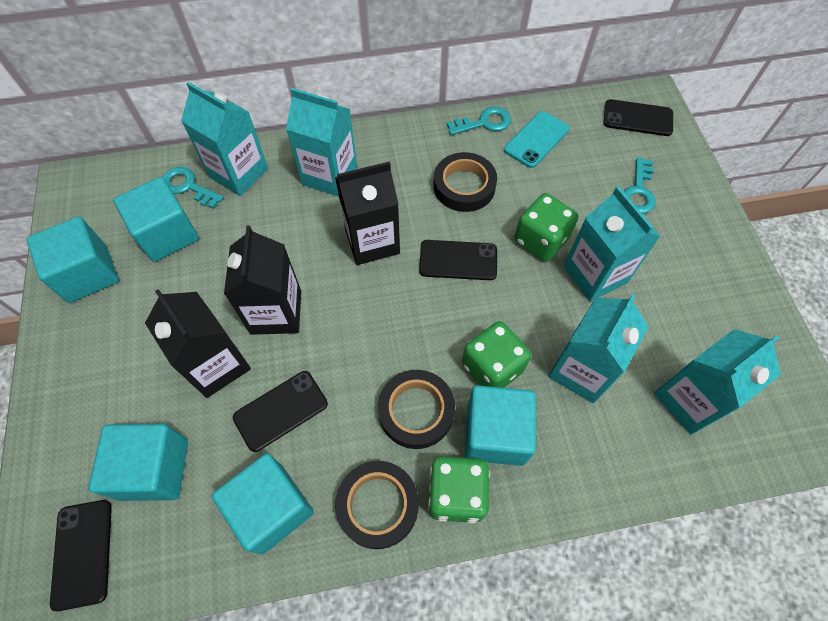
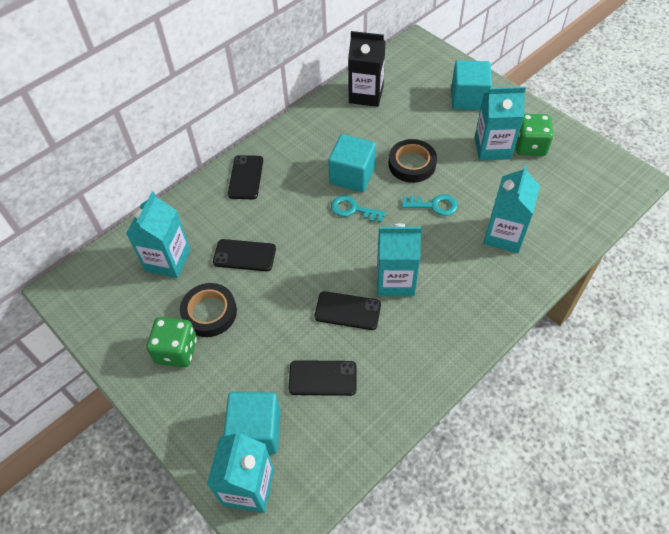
black carton: [145,289,251,398] [224,226,301,335] [335,161,400,265] = 3 -> [348,31,386,107] = 1
black tape: [335,461,419,549] [378,370,455,449] [434,152,497,212] = 3 -> [180,283,237,337] [389,139,437,183] = 2
green dice: [428,456,490,523] [462,321,531,388] [514,193,578,261] = 3 -> [147,317,197,367] [516,114,554,156] = 2
turquoise cube: [26,217,119,303] [88,424,188,501] [113,177,199,262] [212,453,314,554] [465,385,536,466] = 5 -> [223,392,281,454] [328,134,376,192] [451,61,492,110] = 3
turquoise key: [163,167,224,209] [447,107,511,135] [623,157,656,214] = 3 -> [331,195,386,222] [402,194,458,216] = 2
turquoise phone: [504,111,570,168] = 1 -> none = 0

